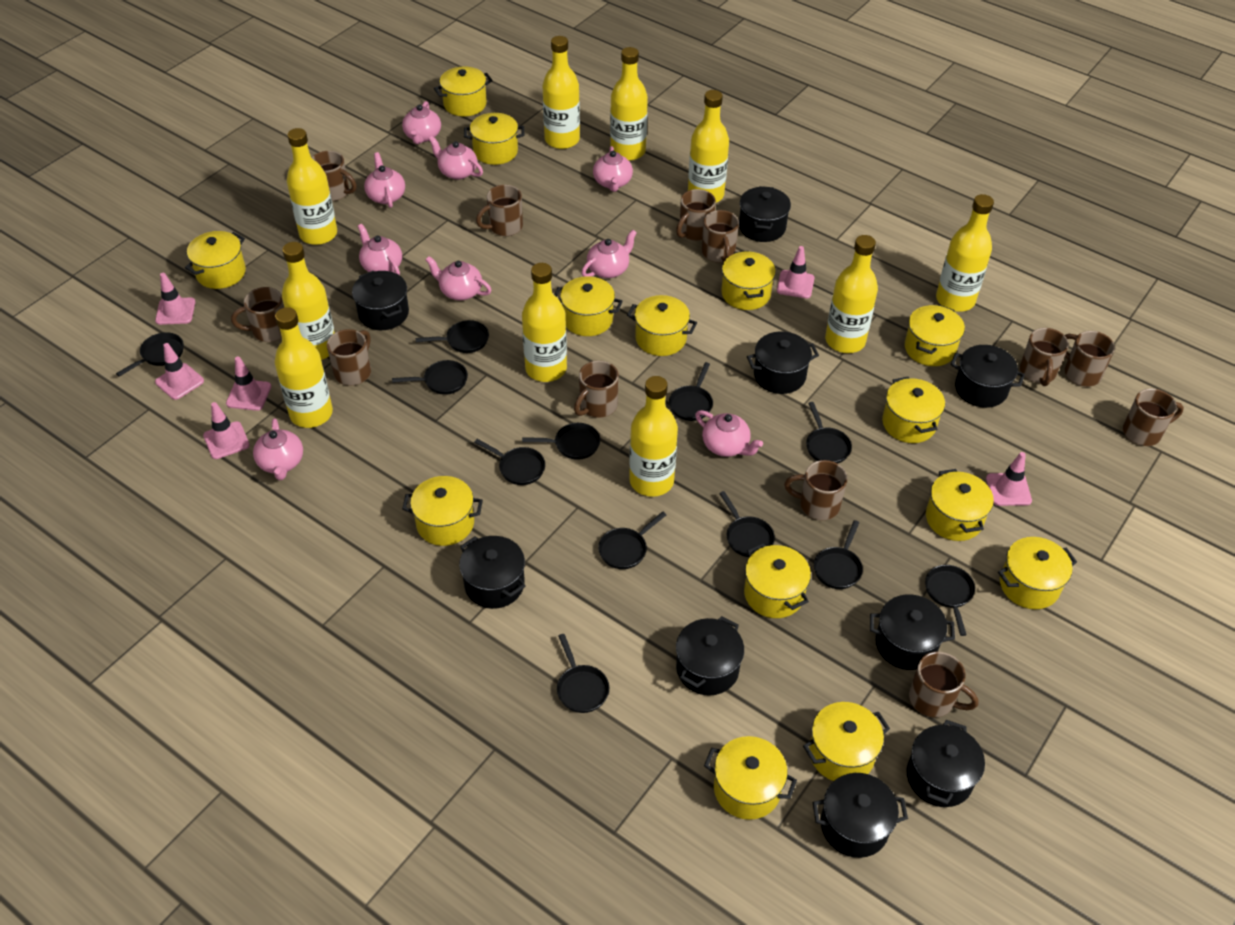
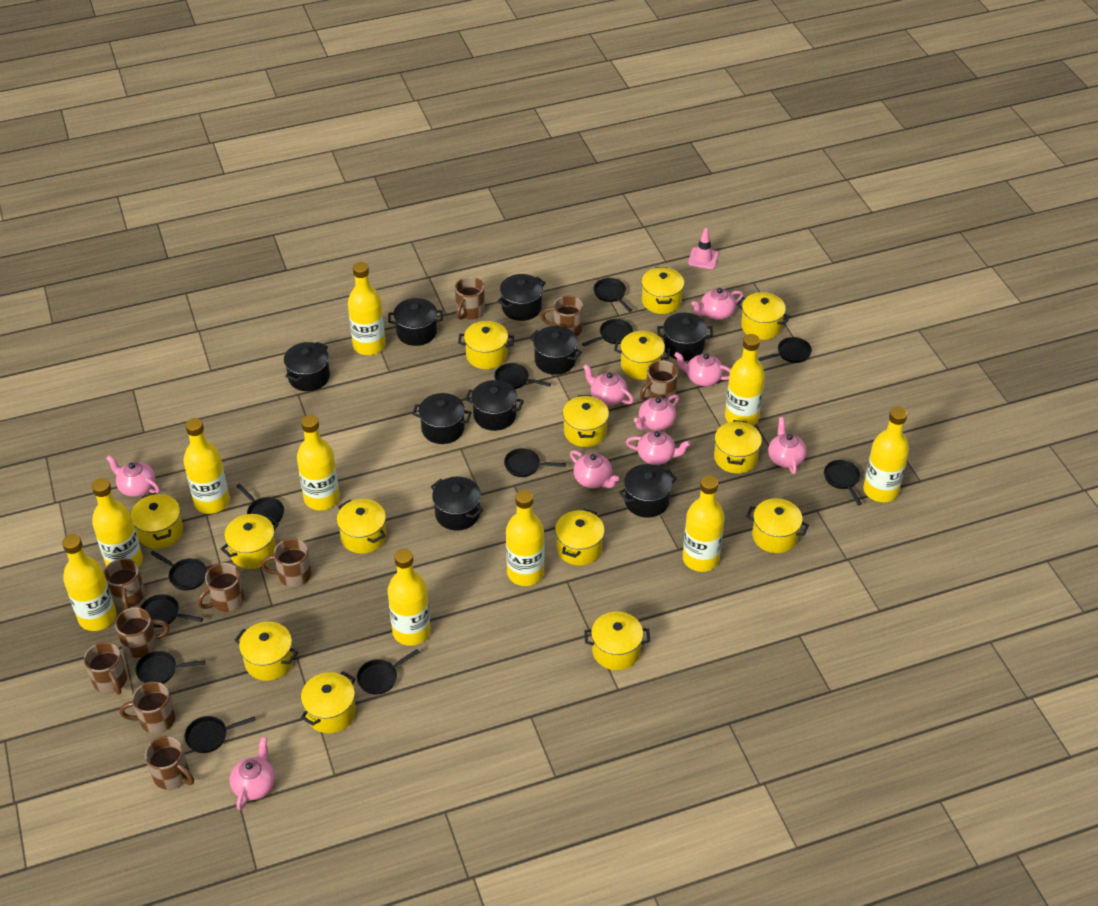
brown mug: [231,287,284,342] [312,151,356,201] [327,329,371,386] [476,185,523,236] [574,360,619,418] [676,189,716,241] [702,210,739,263] [784,460,847,520] [909,652,978,718] [1020,328,1069,386] [1065,331,1115,387] [1123,388,1184,446] = 12 -> [84,642,127,695] [104,558,145,610] [115,607,170,658] [120,681,176,734] [145,736,194,790] [197,563,245,612] [261,538,312,588] [455,277,485,320] [541,295,583,337] [640,360,678,403] = 10
pink traffic cone: [155,273,195,325] [155,343,204,400] [203,402,250,459] [226,357,271,411] [777,246,815,298] [986,452,1032,506] = 6 -> [688,228,719,269] = 1

